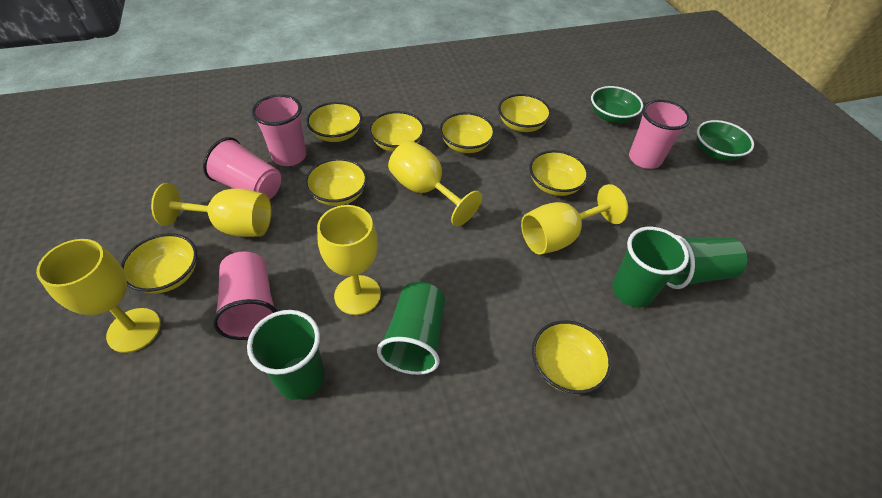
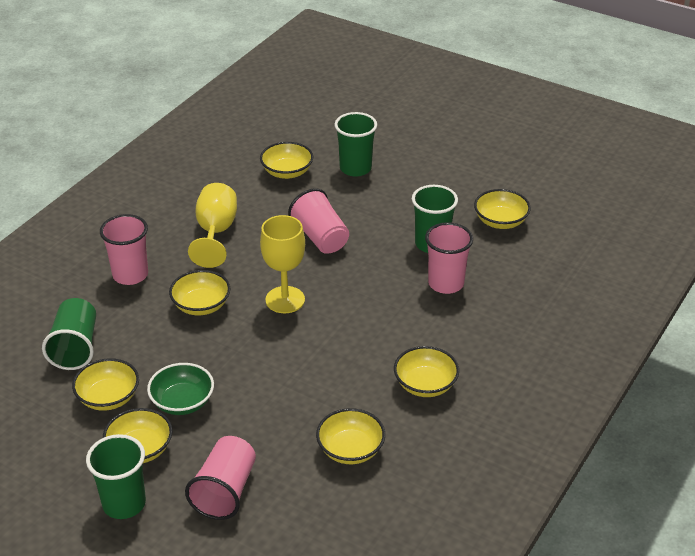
green bowl: [591,86,643,123] [697,120,754,161] = 2 -> [147,363,214,415] = 1
yellow bowl: [121,233,197,294] [305,158,367,206] [306,102,362,142] [369,111,425,152] [440,112,495,153] [498,94,551,132] [529,150,589,196] [532,320,612,394] = 8 -> [72,358,139,411] [103,408,173,463] [169,270,231,315] [260,142,313,179] [316,408,385,464] [394,346,459,397] [474,189,531,229] = 7
yellow goblet: [36,239,161,353] [151,183,271,237] [317,205,381,315] [388,141,482,226] [521,184,628,255] = 5 -> [188,183,237,268] [260,215,305,313] = 2

